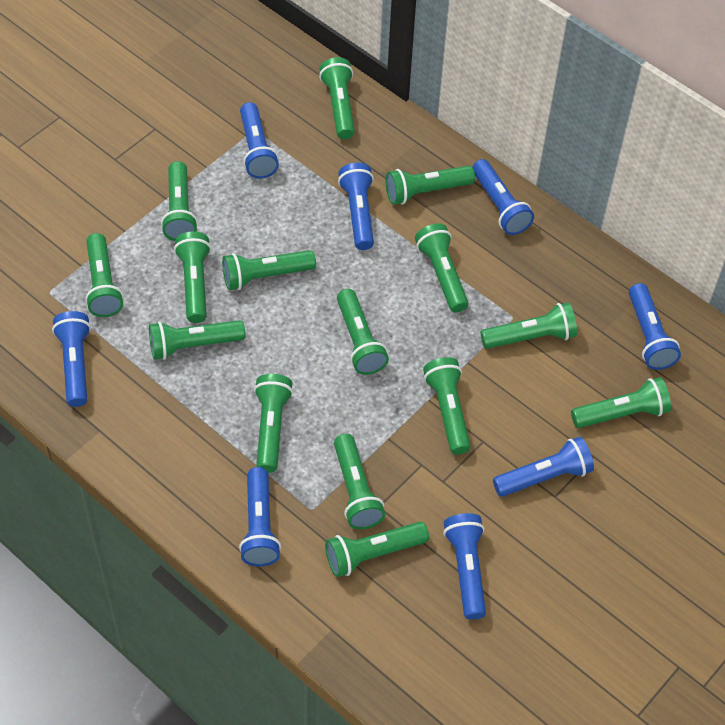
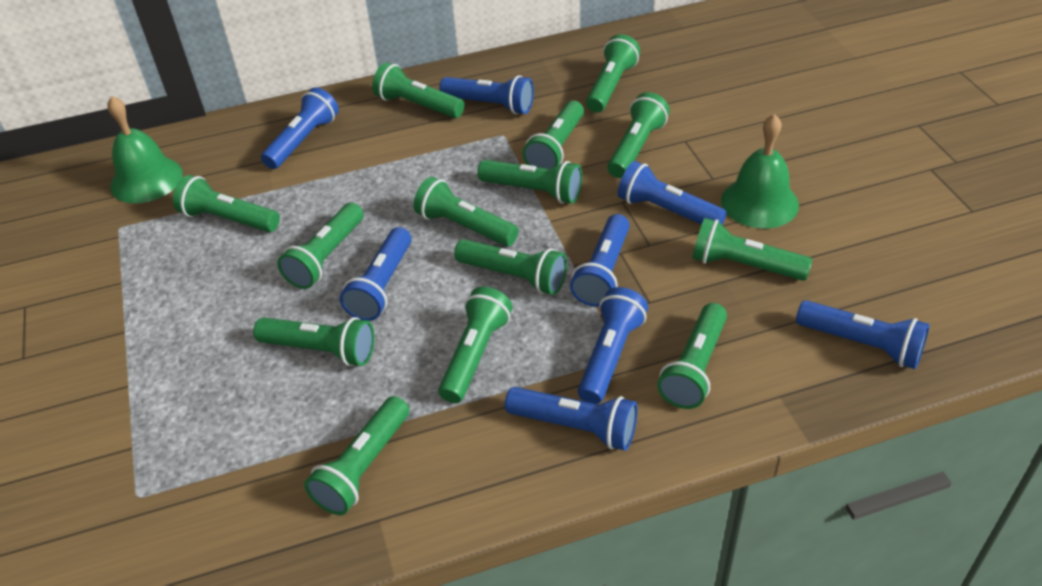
green bell: none = 0 -> [107,96,183,203] [721,114,799,229] = 2
green flashlight: [85,233,124,317] [149,320,245,360] [161,161,198,241] [174,232,211,323] [222,250,316,290] [254,374,293,473] [319,57,355,139] [325,522,429,577] [334,434,385,529] [337,289,389,375] [386,166,475,205] [415,224,469,313] [423,357,471,455] [481,302,577,349] [571,377,671,428] = 15 -> [173,175,280,232] [253,317,375,366] [277,203,364,289] [304,396,409,515] [372,62,465,118] [414,177,519,246] [438,287,512,403] [454,239,567,295] [477,160,582,204] [522,100,584,169] [586,34,640,113] [607,92,670,178] [657,303,727,409] [692,218,812,281] = 14

